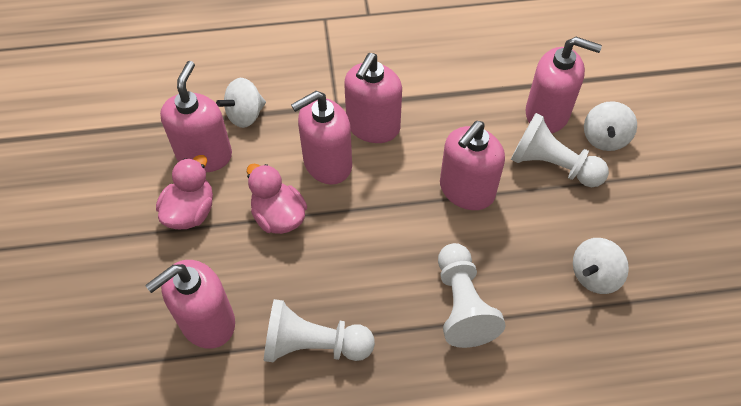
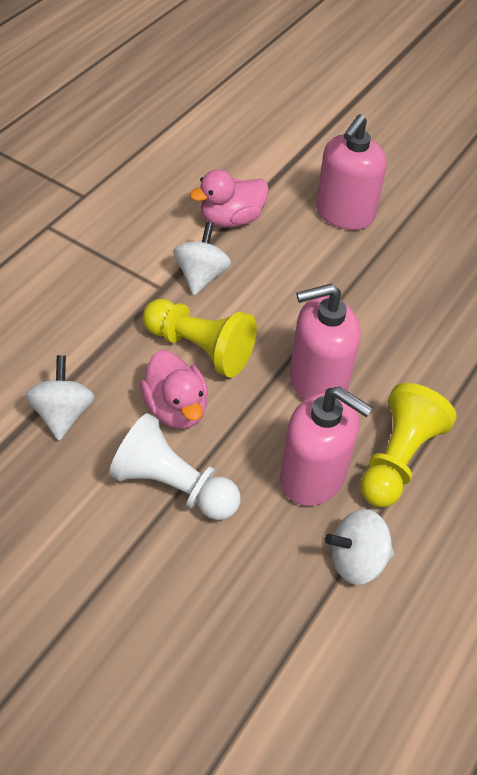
pink soap dispenser: [145,260,235,349] [160,61,232,172] [291,91,352,185] [344,53,402,143] [440,121,505,210] [526,37,602,133] = 6 -> [280,386,373,506] [290,284,361,400] [316,114,387,230] = 3
white pawn: [264,299,375,362] [438,243,506,348] [511,113,609,187] = 3 -> [109,413,241,520] = 1
yellow pawn: none = 0 -> [143,299,257,377] [360,383,457,507] = 2

